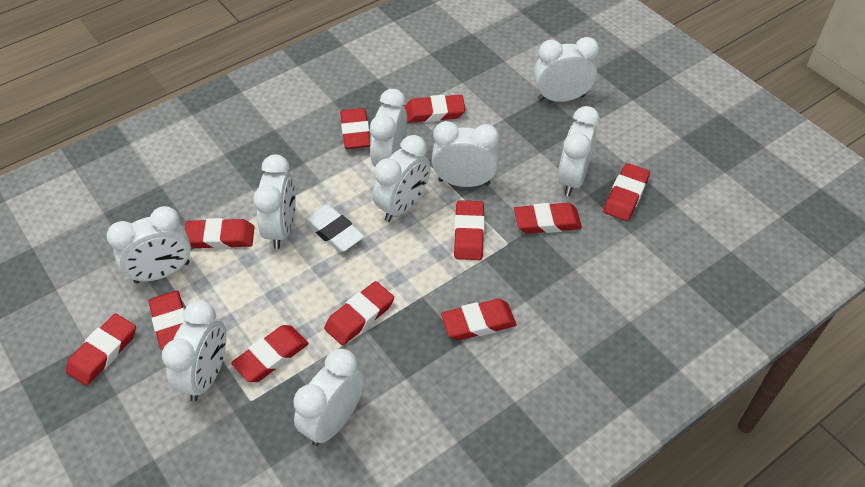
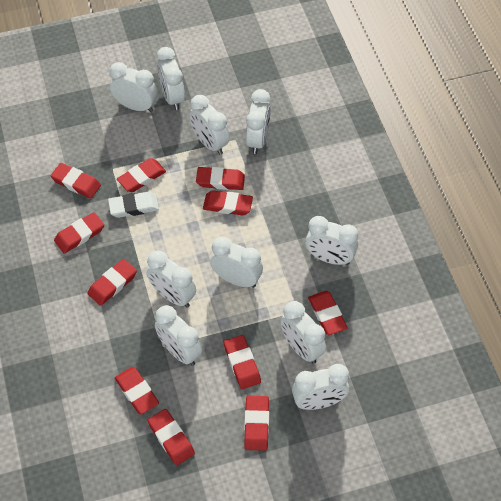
white clock: [106,206,191,283] [162,300,226,401] [253,155,296,249] [293,349,364,446] [370,89,407,166] [373,135,430,222] [431,121,499,187] [534,37,599,102] [558,106,600,196] = 9 -> [110,62,157,112] [147,251,196,308] [155,305,202,366] [157,47,185,110] [189,95,230,155] [210,237,263,288] [246,89,271,154] [280,301,326,364] [292,364,349,410] [305,216,358,265] = 10

